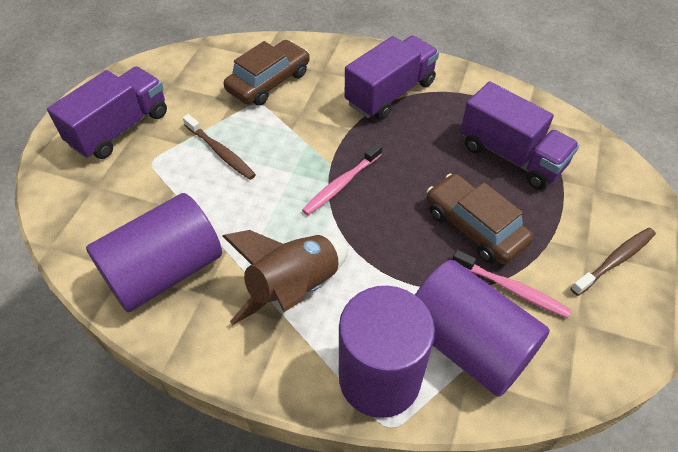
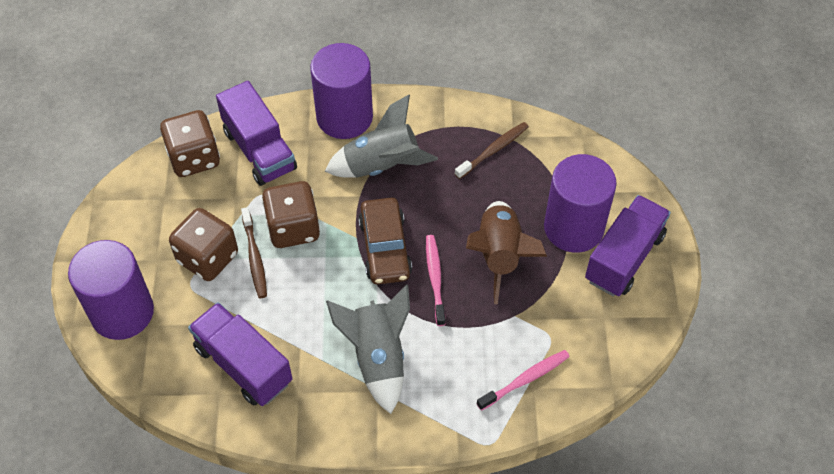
brown car: [224,40,310,106] [427,174,534,264] = 2 -> [358,197,412,285] = 1
brown dice: none = 0 -> [160,110,220,177] [169,208,238,281] [262,181,320,248] = 3
grey rocket: none = 0 -> [325,95,438,178] [326,285,410,414] = 2

